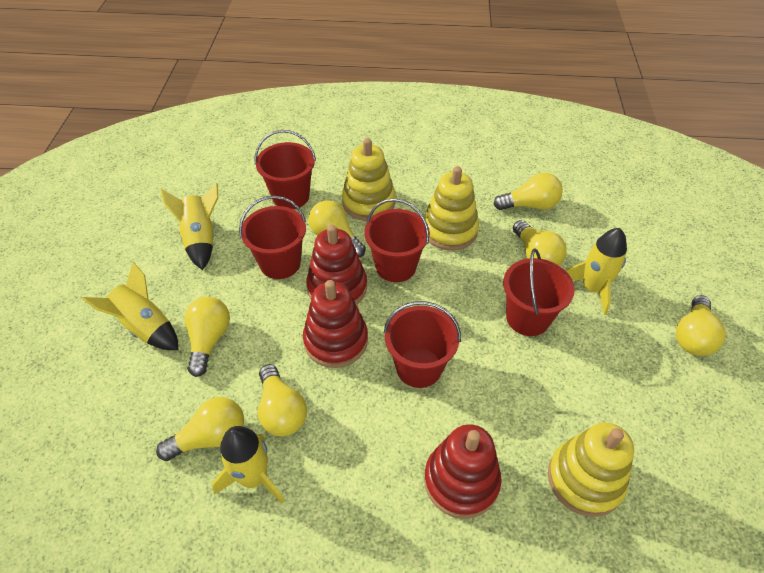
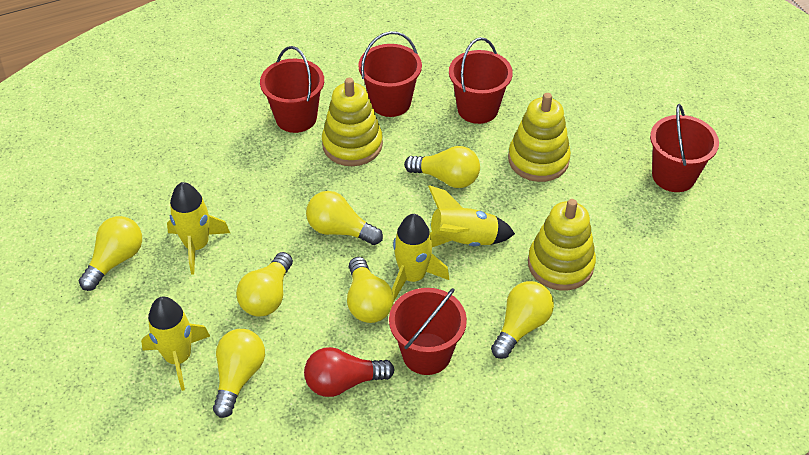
red light bulb: none = 0 -> [304,347,395,397] = 1
red stacking toy: [303,280,368,368] [306,225,367,305] [424,424,502,519] = 3 -> none = 0

